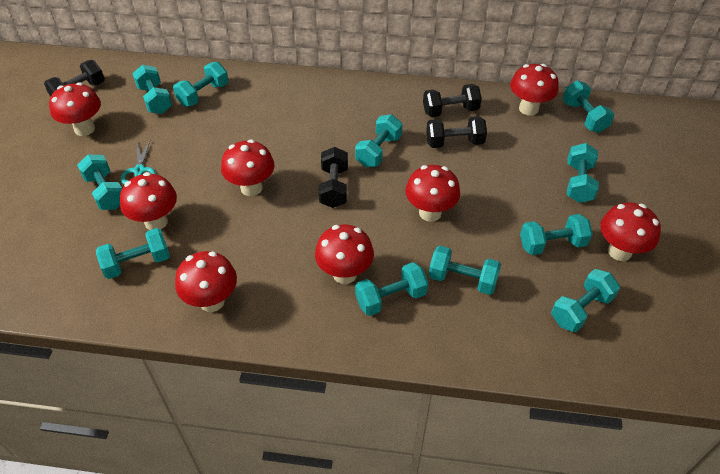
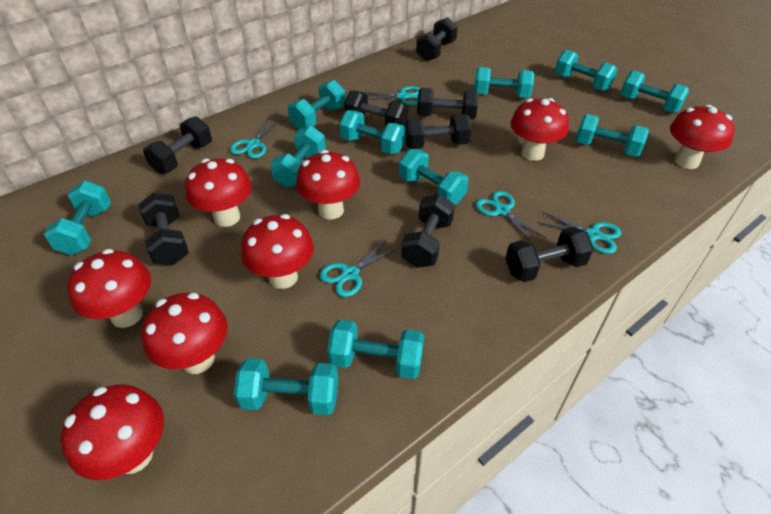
black dumbbell: [44,60,105,96] [319,147,348,208] [423,84,482,117] [426,116,487,148] = 4 -> [139,193,189,265] [143,116,212,174] [344,90,408,126] [401,194,455,268] [405,114,472,149] [416,17,458,61] [417,88,479,119] [505,227,594,282] = 8
turquoise scissors: [120,139,156,184] = 1 -> [230,118,281,159] [319,239,399,297] [364,86,420,105] [476,191,546,244] [537,211,621,254] = 5

